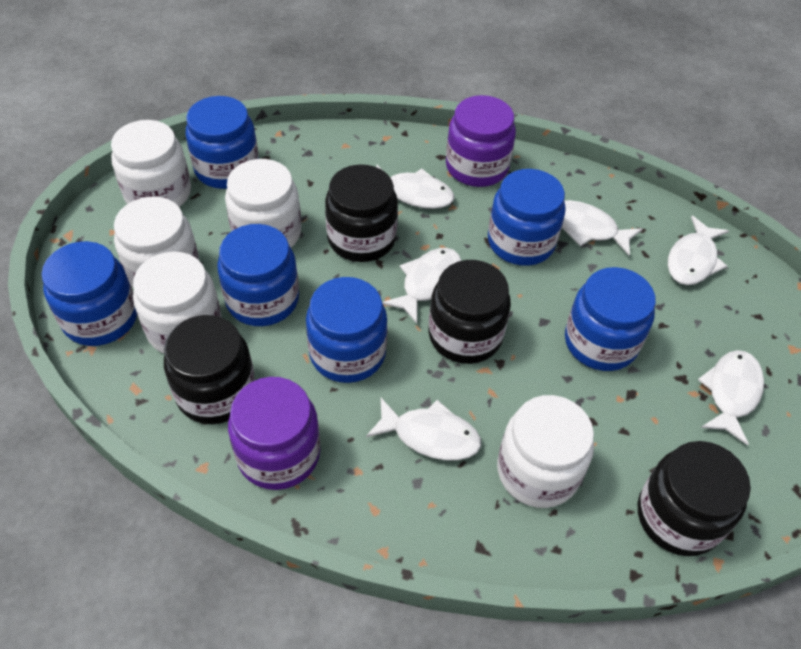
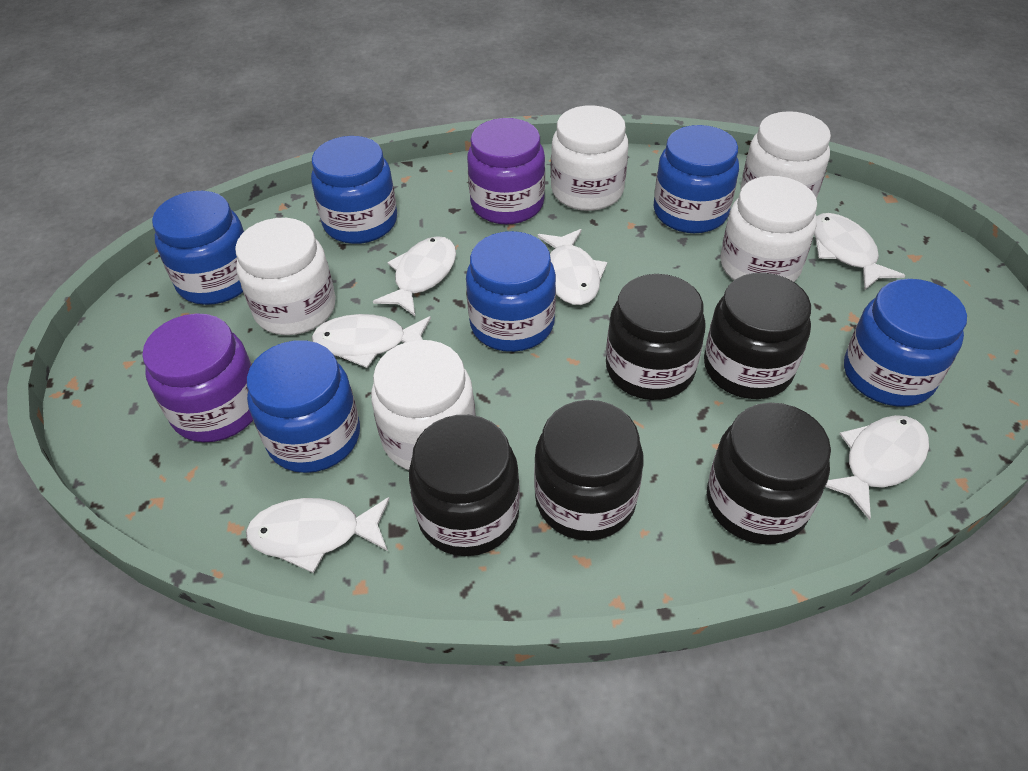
black jar: [164,315,255,424] [325,164,398,262] [428,260,511,364] [638,441,751,556] = 4 -> [409,415,520,556] [534,400,643,541] [606,274,706,400] [704,273,811,399] [707,403,831,544] = 5

